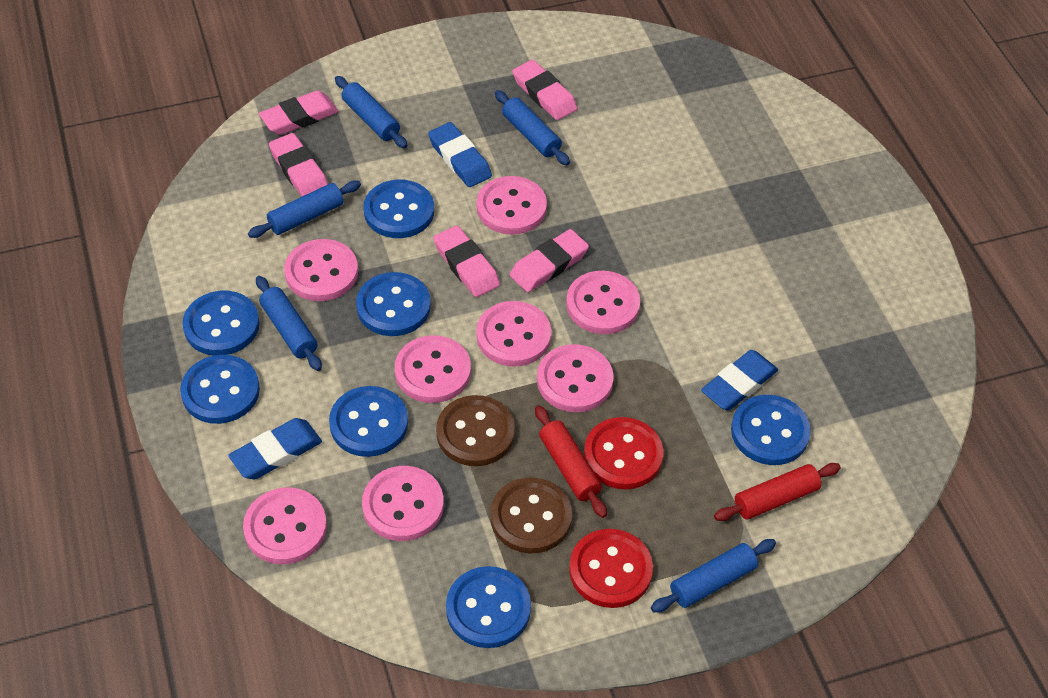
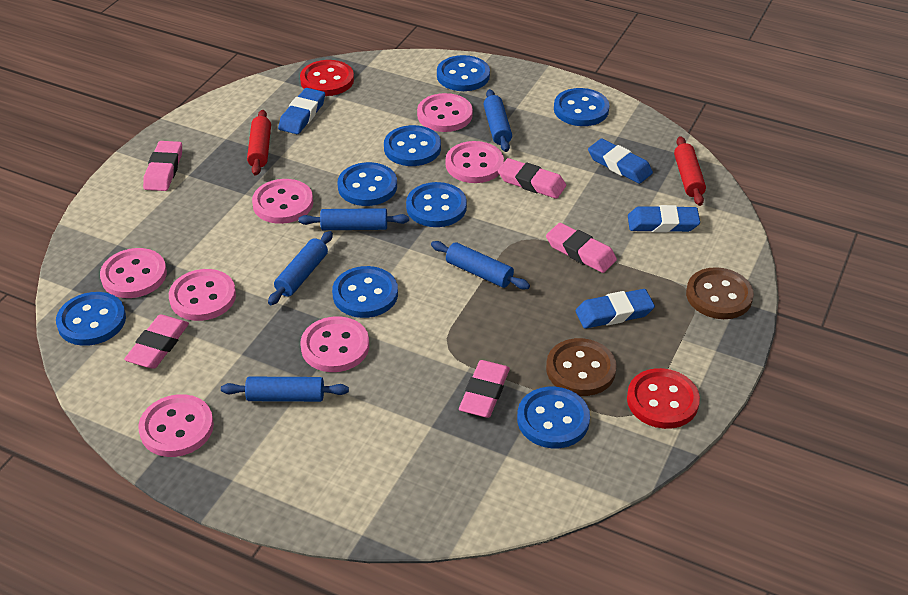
blue button: [180,355,260,424] [183,291,260,356] [329,386,408,457] [356,272,431,336] [363,180,434,238] [446,566,531,648] [731,395,811,465] = 7 -> [56,292,126,346] [332,266,398,318] [337,162,397,206] [384,125,441,166] [406,182,467,227] [437,55,490,91] [517,387,590,448] [554,88,609,126] = 8
blue eraser: [228,418,322,479] [428,122,492,187] [701,350,778,411] = 3 -> [278,88,325,134] [575,289,655,329] [588,138,653,184] [628,205,700,233] = 4
pink button: [243,488,327,564] [284,239,358,301] [362,466,444,541] [395,335,471,403] [476,301,551,367] [477,176,547,235] [537,344,614,412] [566,271,640,334] = 8 -> [100,248,167,298] [138,394,214,457] [169,269,236,321] [252,179,313,224] [300,316,369,372] [417,93,473,132] [446,141,504,183] = 7

